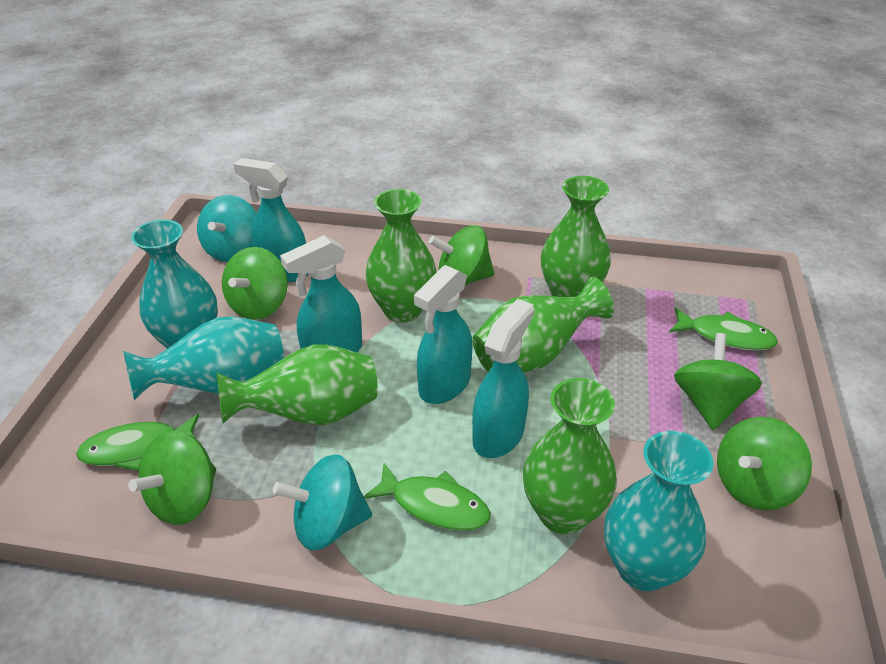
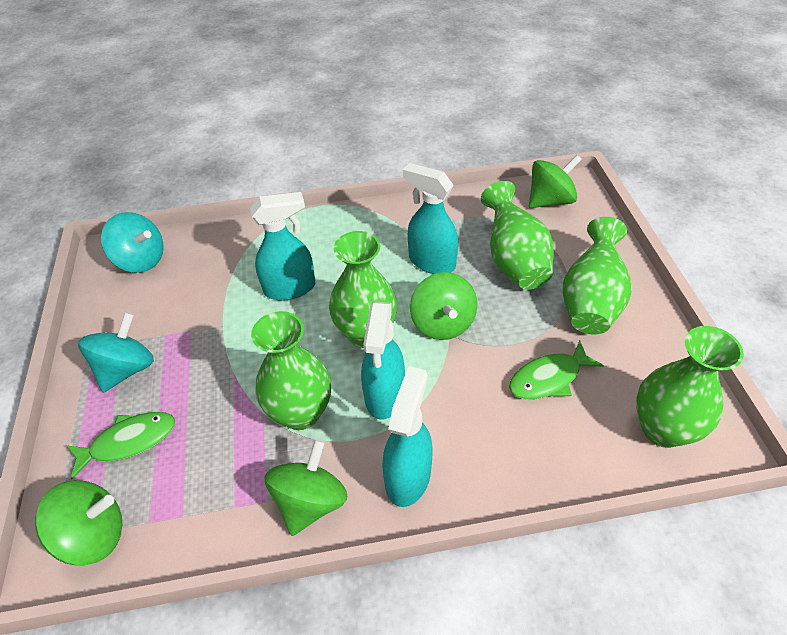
green fish: [76,414,199,471] [364,463,491,531] [669,307,778,351] = 3 -> [66,412,175,480] [509,341,604,399] = 2
green spinning top: [128,430,216,525] [222,247,288,320] [429,225,495,285] [674,333,762,430] [717,417,812,510] = 5 -> [35,480,122,565] [264,439,347,536] [410,272,477,340] [529,155,582,208] = 4
turquoise vase: [123,316,284,400] [131,219,218,349] [604,431,714,591] = 3 -> none = 0

